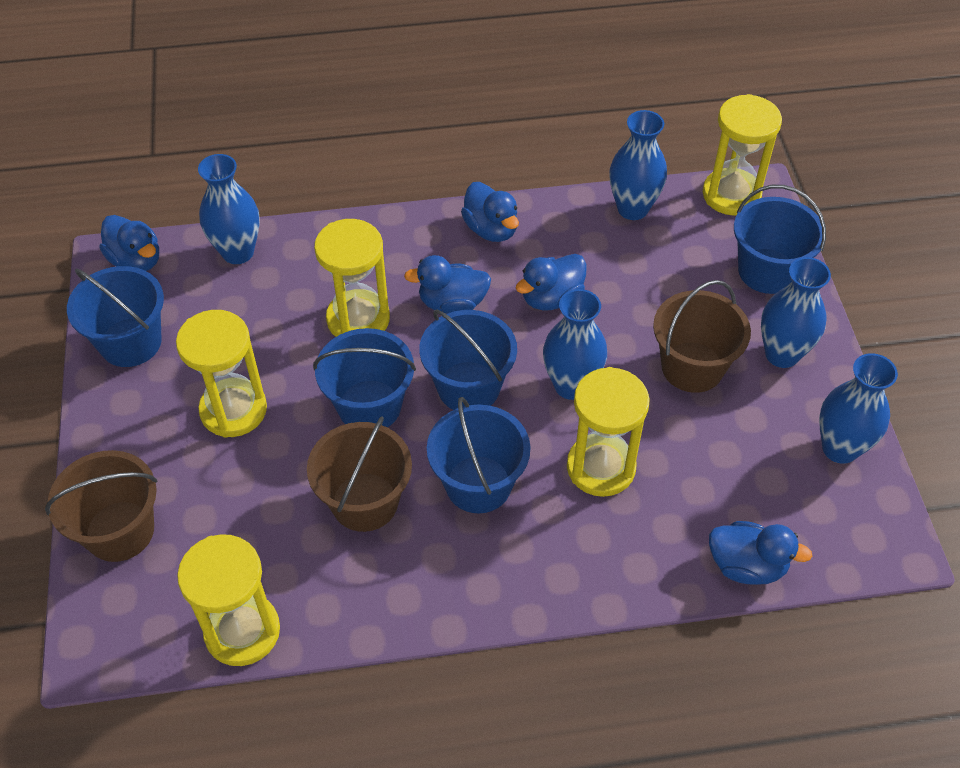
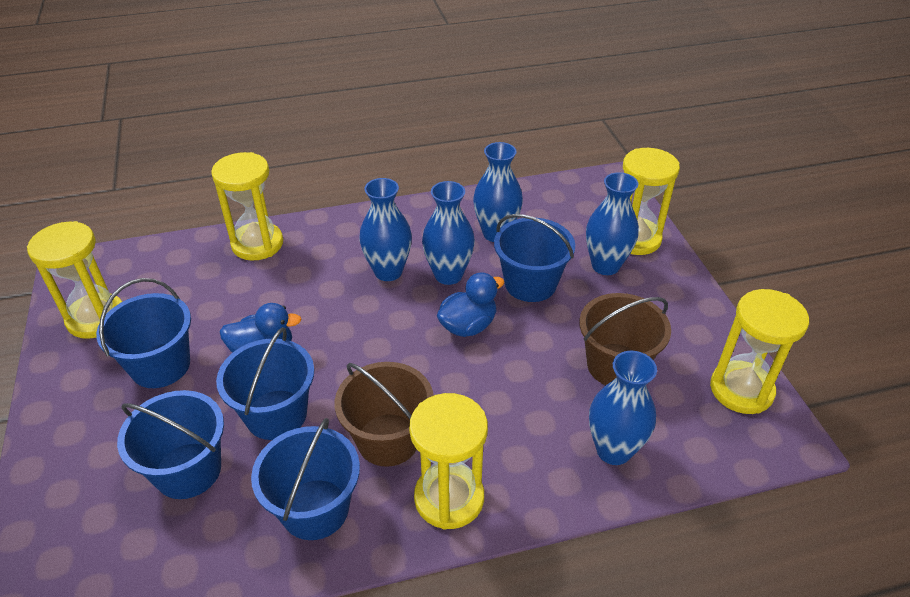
blue duck: [99,215,159,271] [404,255,491,314] [461,182,519,242] [516,254,587,311] [709,521,812,585] = 5 -> [220,303,302,353] [437,272,505,337] = 2
brown bucket: [45,450,157,562] [307,416,412,532] [653,280,751,393] = 3 -> [335,362,434,467] [579,293,671,385] = 2

